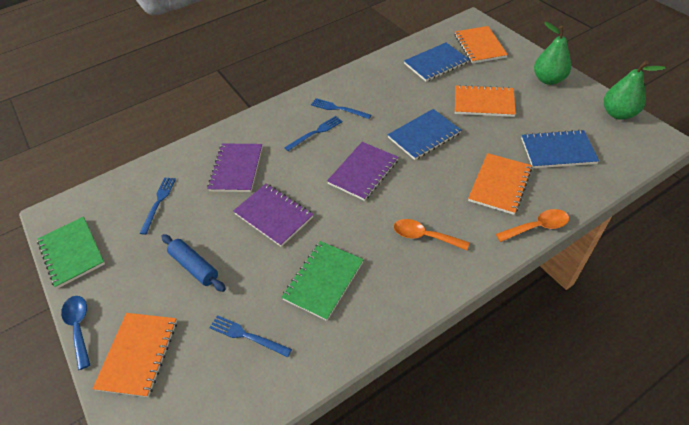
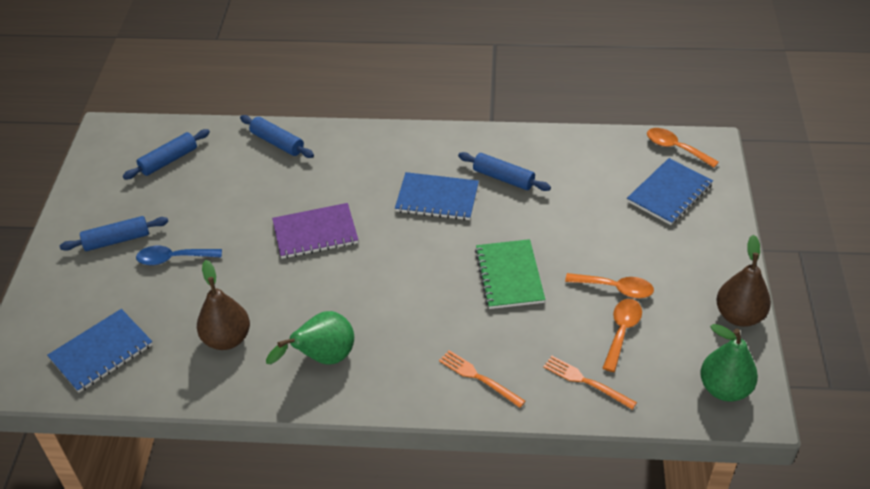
blue fork: [139,177,176,235] [209,315,292,357] [284,116,342,151] [311,98,371,119] = 4 -> none = 0
blue rolling pin: [161,234,226,292] = 1 -> [60,216,168,251] [123,129,210,179] [240,115,314,158] [458,152,551,191] = 4
brown pear: none = 0 -> [197,260,250,350] [716,235,771,327] = 2
green notebook: [37,217,105,289] [281,241,364,321] = 2 -> [475,239,546,309] = 1
orange fork: none = 0 -> [439,350,525,408] [543,356,637,410] = 2
orange notebook: [92,313,177,397] [455,26,508,63] [455,85,516,117] [468,153,532,215] = 4 -> none = 0
orange spoon: [394,219,469,250] [496,209,569,242] = 2 -> [565,273,654,298] [603,299,642,372] [647,128,719,168] = 3
purple notebook: [207,143,262,192] [233,184,314,247] [327,142,399,201] = 3 -> [272,203,358,259] = 1

